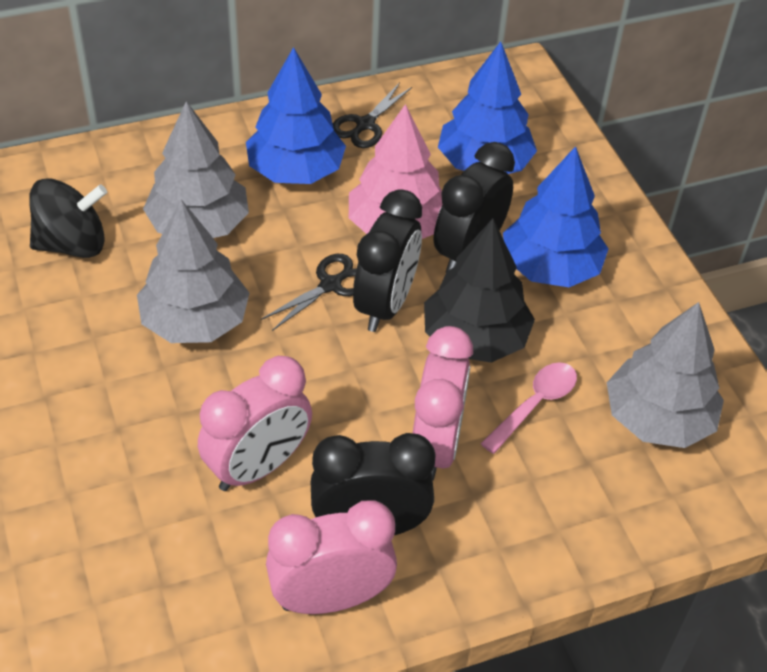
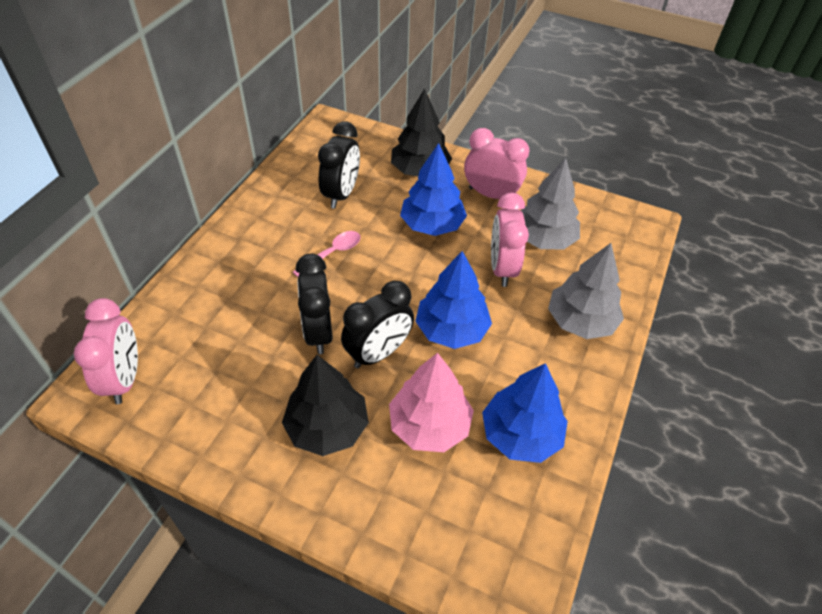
black scissors: [261,254,356,331] [332,83,412,148] = 2 -> none = 0
black spinning top: [29,178,107,258] = 1 -> none = 0
black tree: [424,218,535,363] = 1 -> [282,355,369,456] [391,88,452,176] = 2
grey tree: [137,200,249,343] [143,101,249,238] [607,302,724,448] = 3 -> [521,158,580,249] [548,243,624,339] = 2

